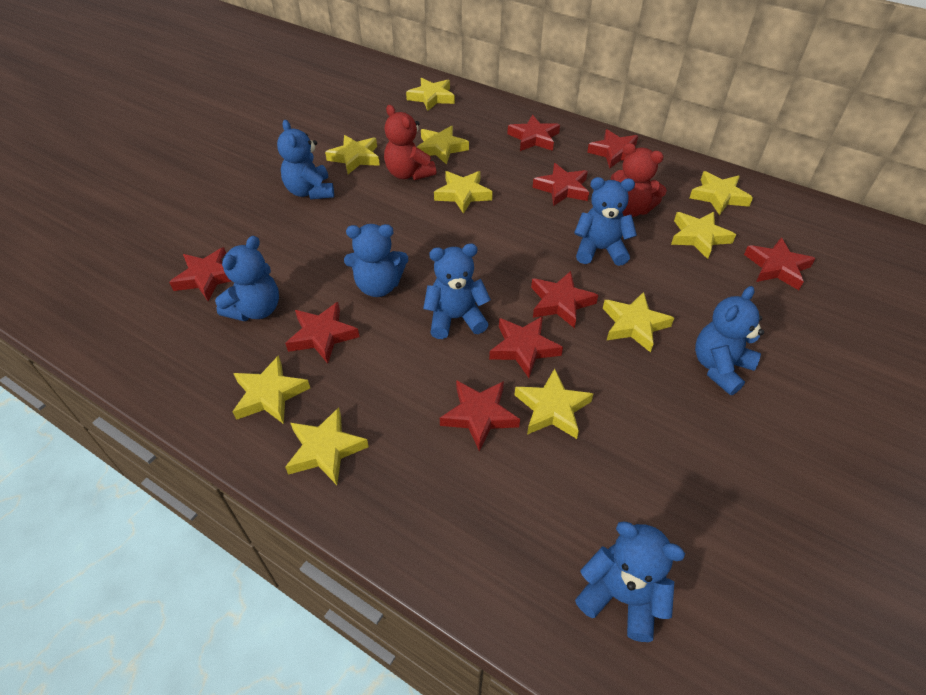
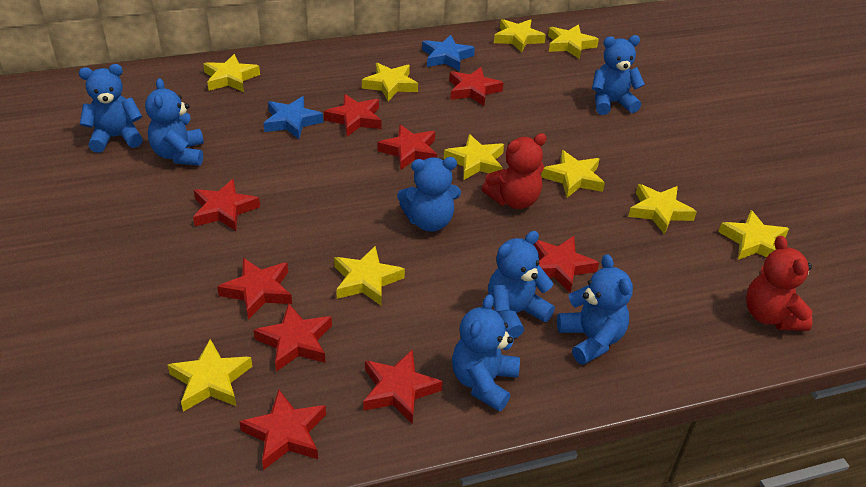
blue star: none = 0 -> [264,96,323,139] [422,35,475,71] = 2

